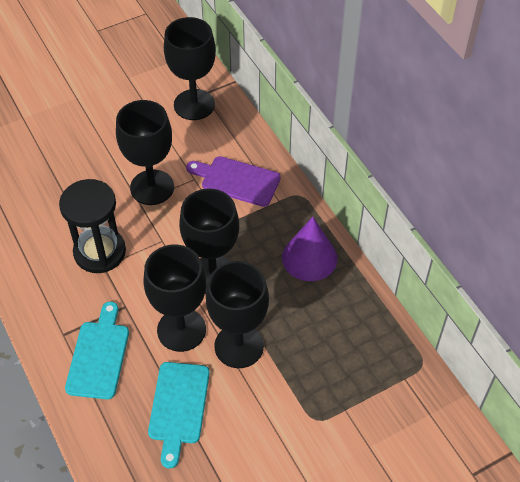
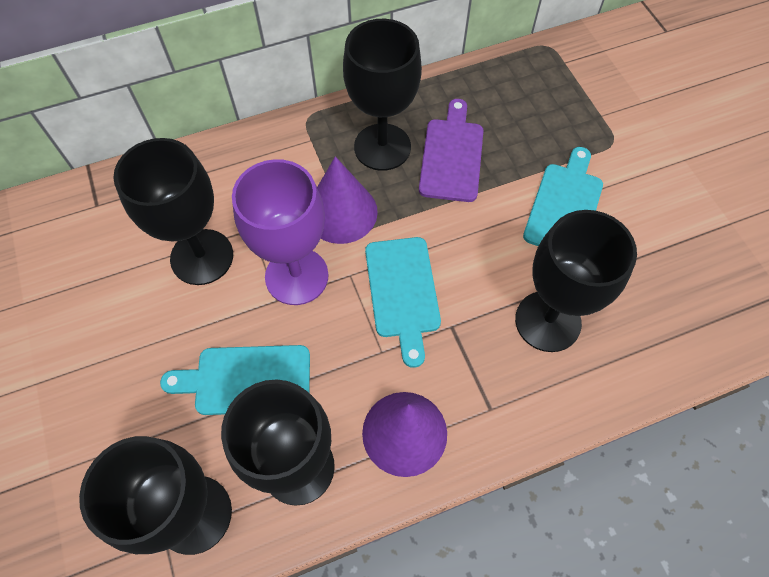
black hourglass: [59,179,126,273] = 1 -> none = 0
purple cone: [282,217,338,281] = 1 -> [317,156,378,244] [362,392,447,477] = 2
purple goblet: none = 0 -> [232,159,329,305] = 1
turquoise cutting board: [65,302,129,399] [148,362,210,468] = 2 -> [160,345,310,415] [365,237,441,368] [523,147,603,246] = 3

